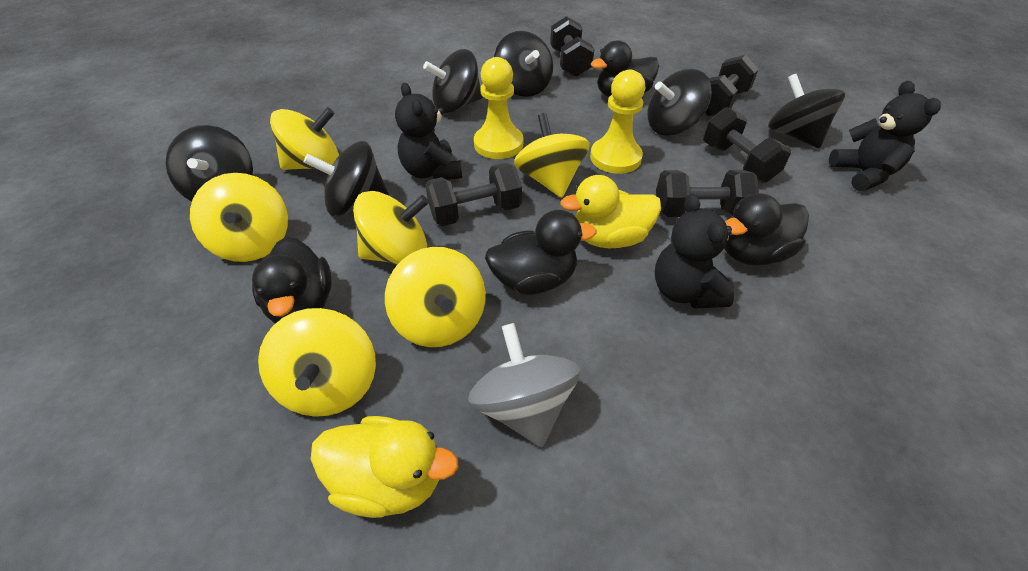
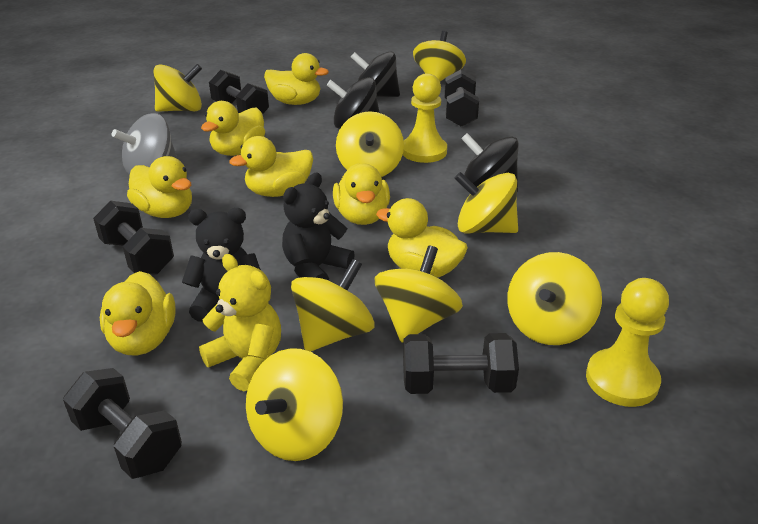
black duck: [252,237,332,324] [485,210,597,295] [591,40,659,97] [724,193,809,266] = 4 -> none = 0
black spinning top: [166,125,253,202] [304,141,390,216] [423,49,483,113] [494,31,553,97] [647,69,712,136] [768,74,845,148] = 6 -> [327,77,380,129] [351,51,400,97] [461,133,519,192] = 3
black teddy bear: [395,83,462,180] [655,194,734,309] [829,81,941,191] = 3 -> [182,208,261,322] [282,173,355,280] = 2
yellow duck: [311,416,459,518] [560,175,661,248] = 2 -> [100,271,175,356] [127,156,192,218] [201,101,265,156] [229,136,313,197] [264,53,329,105] [333,163,390,225] [376,198,468,278] = 7
yellow spinning top: [190,173,288,262] [258,308,376,417] [270,107,339,170] [353,191,429,265] [385,247,486,347] [514,113,590,198] = 6 -> [153,64,202,112] [246,348,343,461] [291,259,374,352] [336,111,404,177] [375,245,463,343] [413,31,466,81] [454,172,518,234] [507,252,602,345] = 8
yellow teddy bear: none = 0 -> [199,254,281,391] = 1

